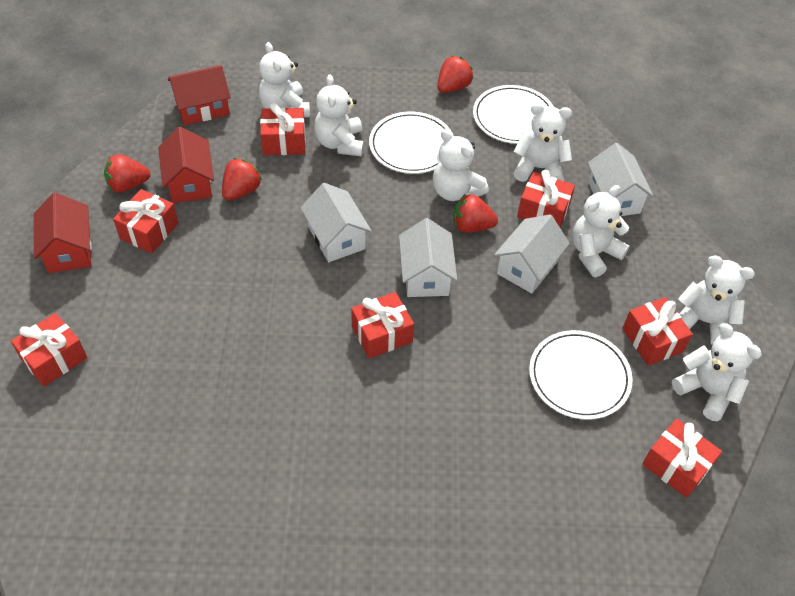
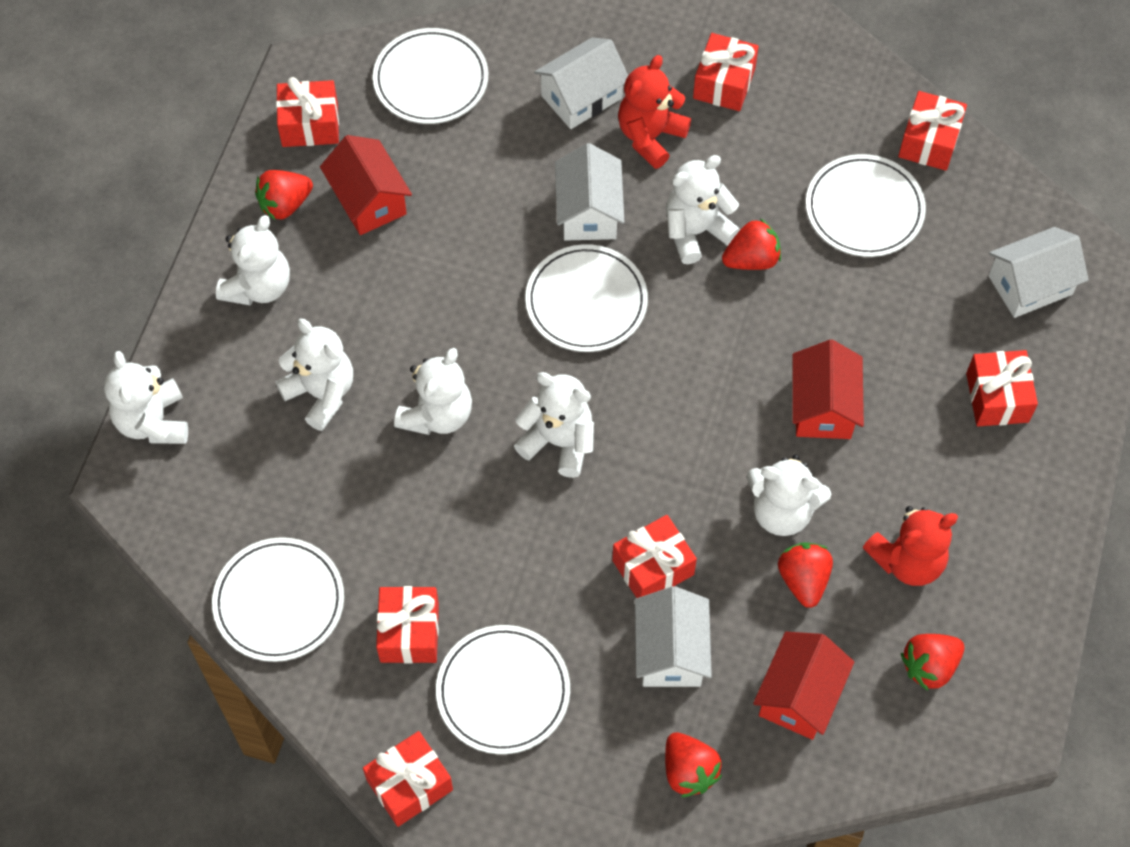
red strawberry: [104,154,151,193] [222,158,262,201] [437,56,474,93] [453,194,498,233] = 4 -> [255,170,313,220] [665,732,722,797] [722,218,781,270] [778,542,833,608] [901,634,964,691] = 5
red teddy bear: none = 0 -> [618,55,691,169] [862,506,958,586] = 2
white plate: [369,112,453,174] [473,85,554,144] [529,330,633,420] = 3 -> [212,537,344,662] [373,28,488,124] [436,625,570,754] [525,244,648,352] [806,154,926,257] = 5

